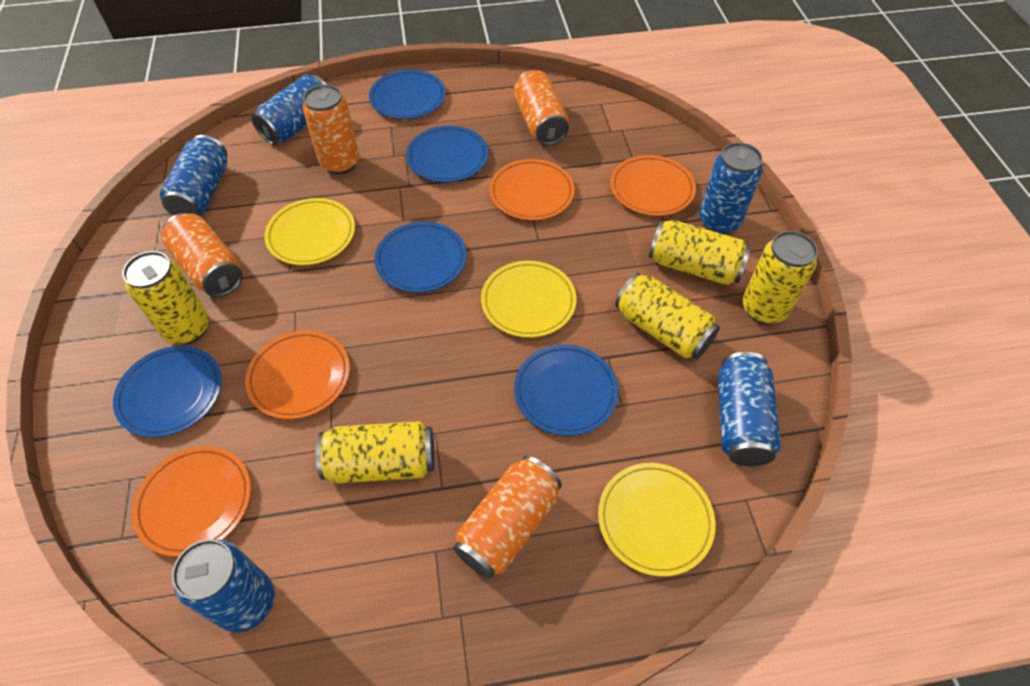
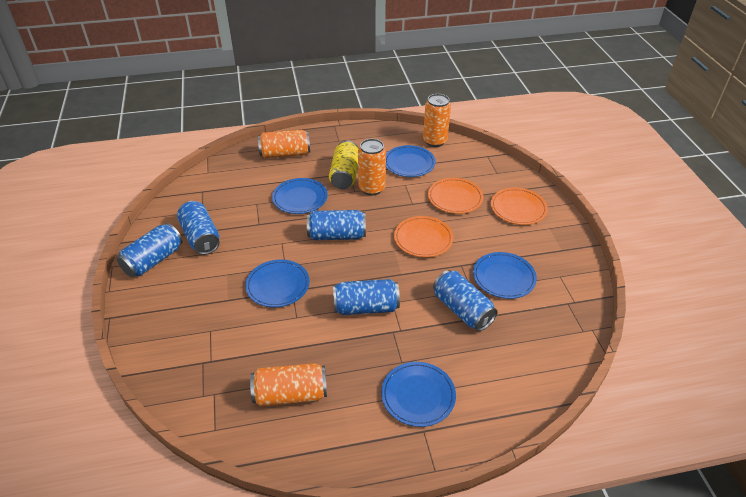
orange plate: [132,446,251,557] [245,330,350,419] [489,159,575,220] [610,155,696,216] = 4 -> [394,216,453,257] [428,178,483,214] [491,188,548,225] = 3
yellow can: [122,251,209,345] [316,421,435,484] [615,273,720,359] [649,220,751,285] [742,231,818,324] = 5 -> [329,141,359,189] = 1
yellow plate: [264,198,355,265] [481,261,577,338] [598,463,716,576] = 3 -> none = 0

